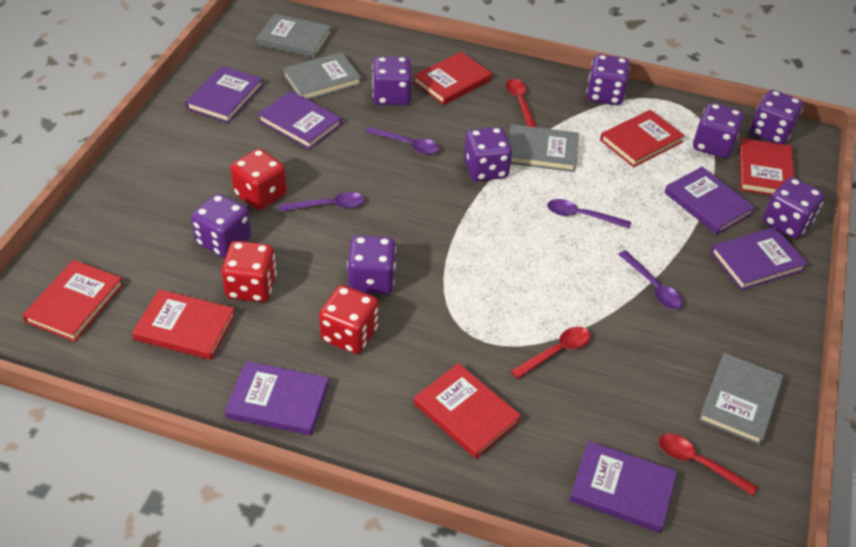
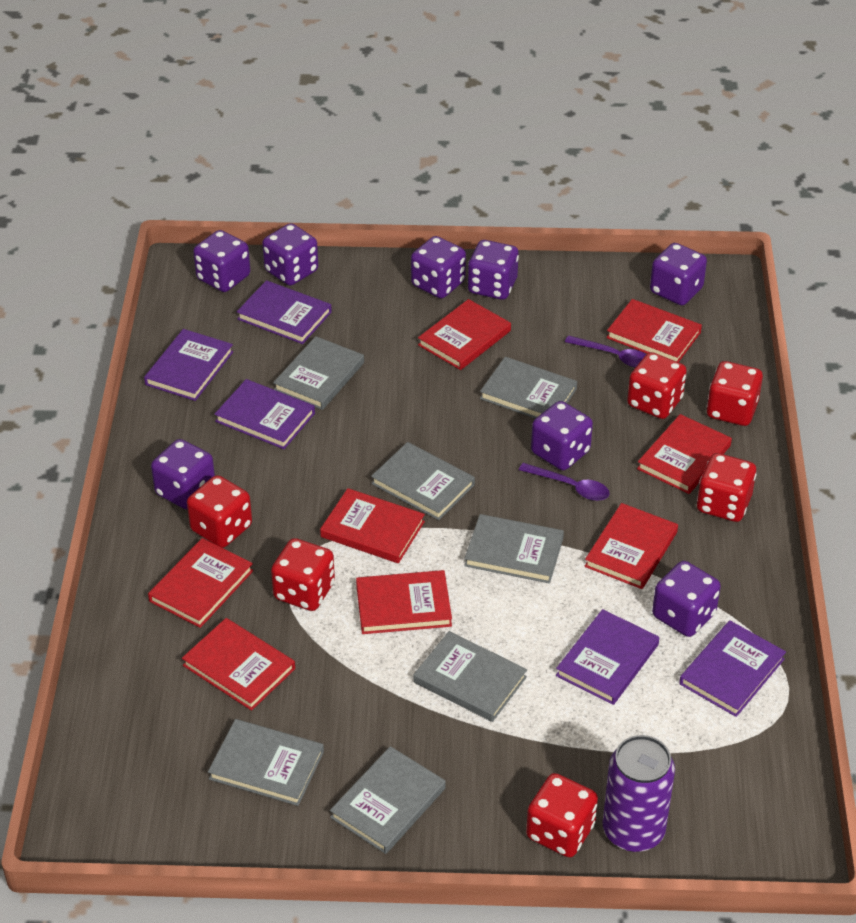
grey book: [256,14,332,58] [283,52,361,100] [508,124,579,172] [698,353,783,445] = 4 -> [208,719,324,806] [273,336,364,410] [330,746,446,854] [371,442,475,520] [414,631,527,722] [464,514,564,583] [480,357,577,419] = 7
purple book: [185,66,263,123] [225,361,329,435] [258,91,342,149] [569,441,677,533] [665,167,755,235] [711,227,808,290] = 6 -> [144,329,233,401] [214,379,315,449] [237,280,332,344] [556,609,659,705] [679,620,786,717] = 5
purple can: none = 0 -> [602,735,675,852] = 1
purple spoon: [279,192,364,212] [366,127,440,155] [547,199,631,228] [618,250,683,309] = 4 -> [519,463,610,501] [565,336,646,368] = 2
red book: [22,260,124,342] [132,289,236,360] [413,52,492,105] [414,363,521,459] [600,110,685,167] [739,138,794,195] = 6 -> [148,538,253,628] [182,618,295,711] [320,488,425,563] [356,570,452,634] [418,299,511,370] [585,503,678,589] [606,299,702,362] [637,414,732,494] = 8
red dice: [221,241,277,302] [230,148,287,210] [319,285,379,354] = 3 -> [187,475,252,548] [271,538,335,611] [526,773,598,857] [627,352,687,419] [697,453,756,522] [707,361,763,426] = 6
red spoon: [506,79,536,127] [511,327,591,379] [659,434,758,496] = 3 -> none = 0

